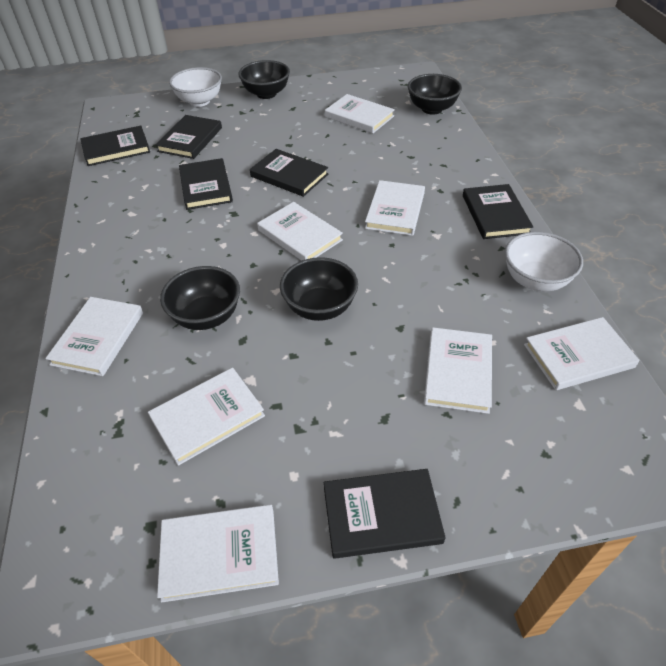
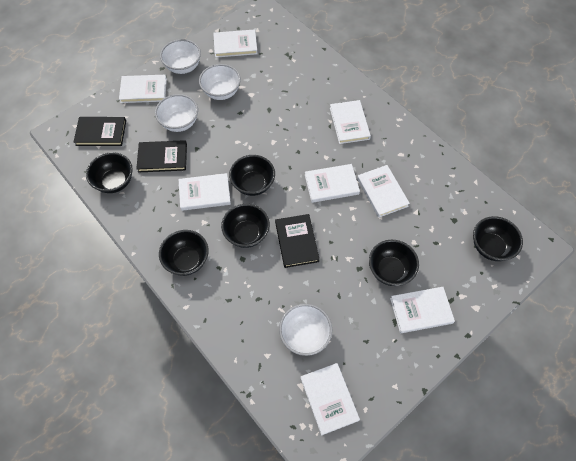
black book: [80,126,150,166] [156,115,222,159] [179,158,233,210] [250,149,328,197] [324,469,446,559] [463,184,533,239] = 6 -> [74,117,126,146] [136,140,187,173] [275,214,320,268] = 3
black bowl: [160,266,240,330] [238,60,290,99] [280,257,358,321] [408,74,462,114] = 4 -> [86,152,133,193] [159,230,209,276] [221,204,270,248] [229,155,275,196] [369,240,419,286] [473,216,523,261] = 6
white bowl: [169,67,222,107] [505,232,583,292] = 2 -> [155,94,198,132] [160,39,201,74] [199,64,241,100] [279,304,332,356] = 4

